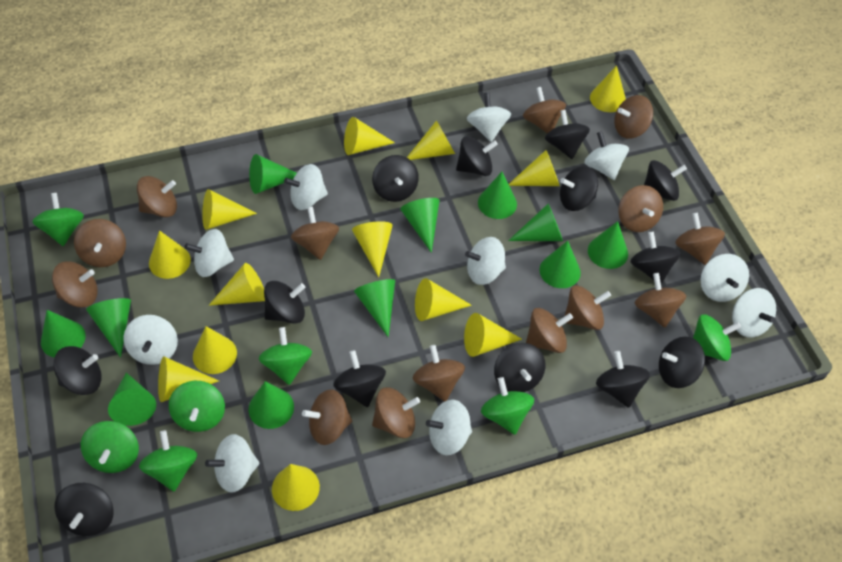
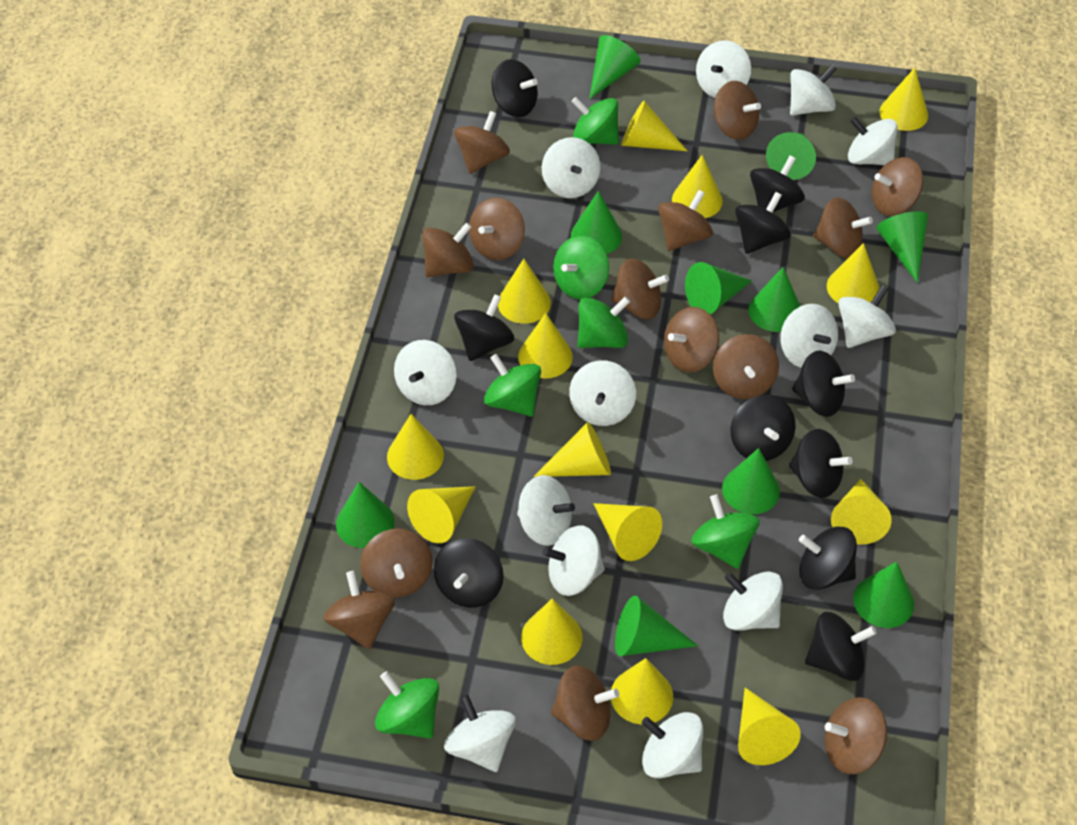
black spinning top: [53,346,102,395] [54,483,114,536] [264,281,305,324] [333,350,386,407] [372,155,419,202] [456,136,498,176] [494,343,545,392] [545,110,590,159] [560,166,598,211] [596,351,650,408] [630,231,681,284] [644,160,687,201] [659,336,705,388] = 13 -> [434,538,504,608] [454,294,515,361] [492,59,538,117] [731,395,795,461] [735,192,791,254] [750,155,805,212] [789,429,853,498] [792,351,855,417] [799,527,857,590] [805,612,877,681] = 10
green cone: [41,310,86,358] [86,298,131,358] [108,372,156,426] [249,154,297,194] [249,381,294,429] [354,279,395,337] [400,198,440,253] [478,172,517,219] [508,204,563,241] [539,241,581,288] [588,221,628,269] = 11 -> [336,482,395,548] [571,191,622,254] [589,35,641,99] [615,596,698,656] [685,262,752,314] [722,448,780,514] [749,267,800,332] [766,132,816,180] [853,562,914,628] [876,211,928,283] = 10
green spinning top: [32,193,84,246] [81,421,139,473] [139,430,197,492] [169,381,225,432] [259,327,312,385] [481,377,534,435] [693,314,741,361] = 7 -> [375,671,439,739] [484,354,541,417] [553,236,609,299] [571,97,619,145] [577,296,630,348] [691,494,760,569] = 6
white spinning top: [124,315,178,365] [184,229,234,277] [205,434,260,493] [284,164,328,210] [426,400,472,455] [465,237,506,285] [467,92,511,142] [584,131,629,180] [701,254,749,302] [732,288,776,338] = 10 -> [394,340,457,405] [444,694,515,772] [517,475,575,546] [542,137,601,198] [542,525,605,596] [569,360,636,426] [642,712,703,778] [696,41,751,98] [723,571,783,631] [780,304,838,368] [790,65,837,116] [838,285,896,348] [848,116,898,165] = 13
yellow cone: [149,230,191,279] [158,357,219,402] [193,326,237,374] [202,189,257,230] [209,263,265,306] [272,464,320,511] [344,117,395,155] [352,221,393,277] [407,120,455,160] [415,278,472,321] [464,313,522,357] [509,150,560,186] [590,65,626,112] = 13 -> [387,414,444,480] [407,486,476,543] [498,259,551,324] [518,313,573,379] [521,598,583,665] [533,422,611,477] [593,503,662,561] [611,658,673,724] [621,101,687,151] [672,155,723,218] [738,688,801,765] [827,243,880,303] [831,479,892,544] [879,68,928,131] = 14

